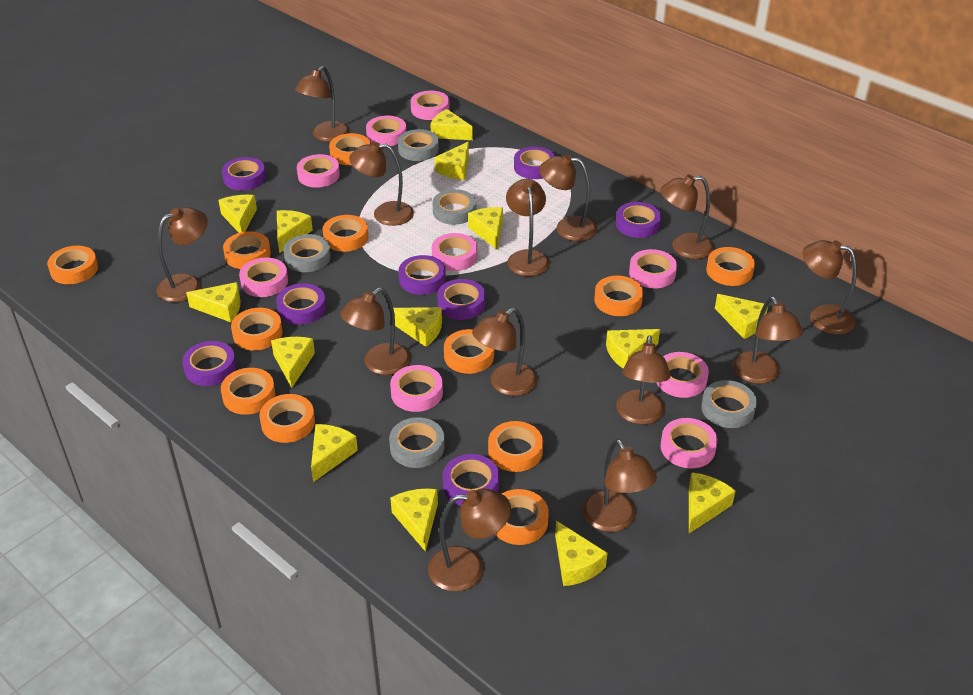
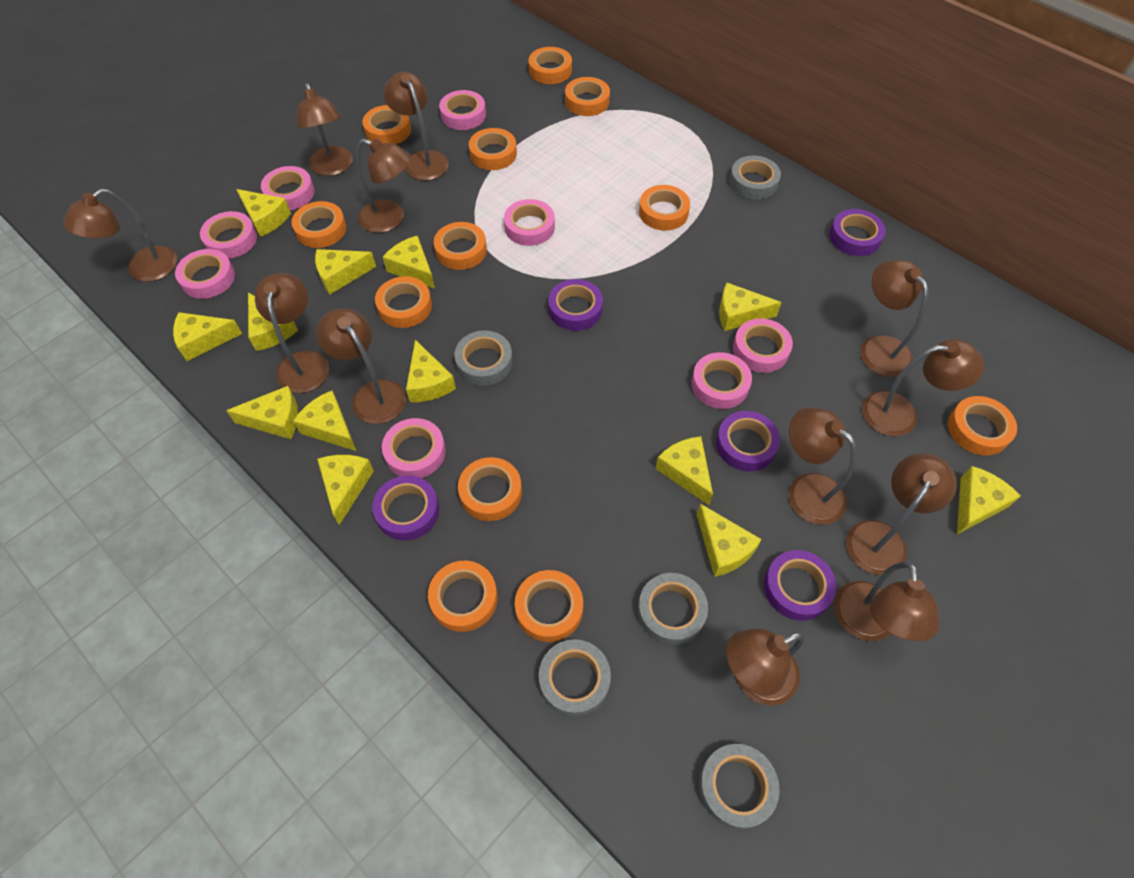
brown lamp: [157,207,208,302] [295,66,349,142] [340,287,411,375] [349,142,414,226] [428,489,511,592] [472,307,538,396] [506,179,550,276] [539,154,597,241] [583,439,657,532] [616,335,671,424] [660,175,714,259] [732,296,803,384] [802,240,857,335] = 13 -> [63,189,177,282] [255,273,329,393] [297,83,353,176] [316,308,406,424] [356,138,411,233] [383,72,449,181] [726,628,805,705] [789,407,857,525] [834,562,940,641] [846,453,957,575] [860,260,928,377] [862,340,984,436] = 12
pink tape: [239,258,288,297] [297,154,340,188] [366,116,406,146] [390,365,443,412] [411,91,450,120] [432,233,477,271] [629,249,677,288] [656,352,709,398] [661,418,717,468] = 9 -> [175,249,235,299] [200,211,257,259] [261,166,315,210] [382,418,446,478] [439,90,486,130] [504,199,555,246] [691,352,752,409] [733,318,793,373] = 8
purple tape: [182,341,236,386] [222,157,266,191] [276,283,326,325] [398,255,446,295] [437,279,485,320] [443,454,499,506] [514,147,555,179] [616,202,661,238] = 8 -> [372,475,439,541] [548,279,603,331] [716,411,780,471] [764,550,836,621] [829,209,886,256] = 5
yellow cheese: [186,282,241,322] [218,195,257,233] [271,337,315,388] [277,210,313,253] [311,424,358,482] [390,307,442,347] [390,488,438,552] [430,109,473,140] [435,142,469,180] [468,207,503,249] [555,521,607,586] [606,329,660,368] [689,472,736,534] [715,294,768,339] = 14 -> [173,312,242,361] [226,386,298,439] [236,189,291,237] [248,293,298,351] [293,390,356,451] [315,249,376,294] [317,455,374,525] [383,236,435,289] [406,340,456,402] [655,436,713,505] [697,504,762,577] [719,283,782,331] [957,466,1021,534] = 13

